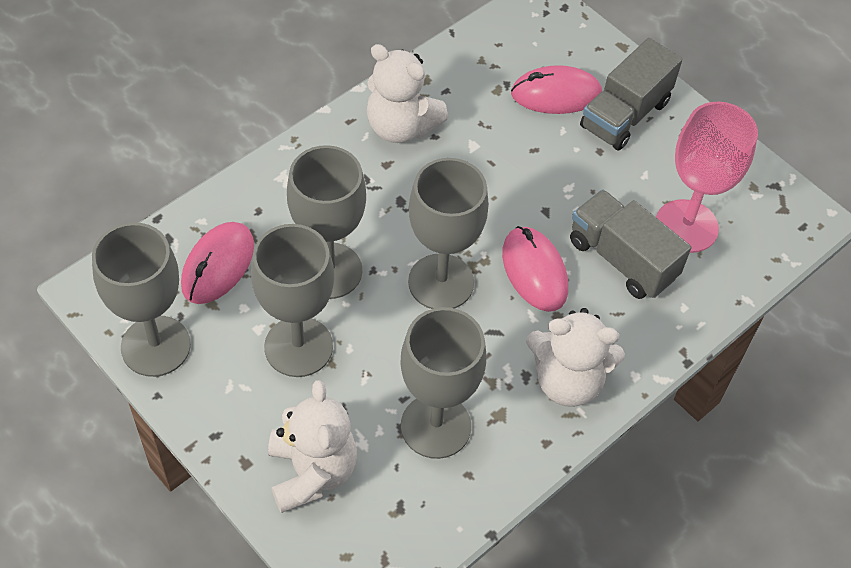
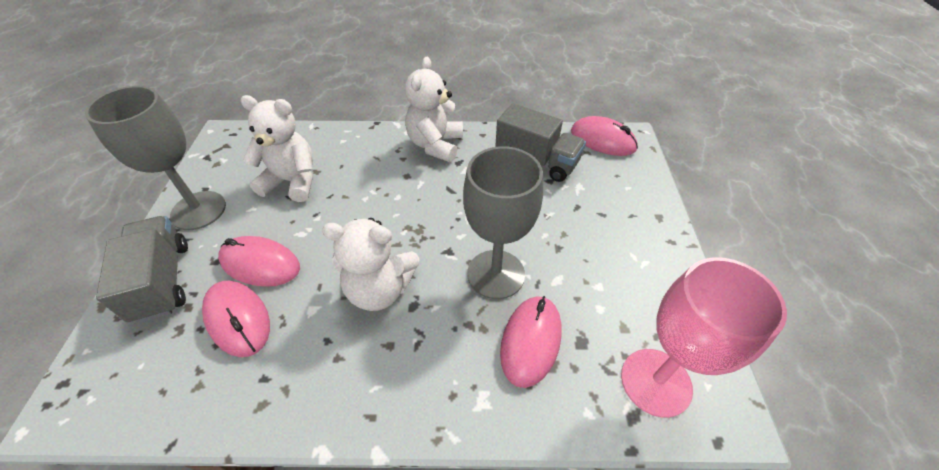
grey goblet: [92,222,191,377] [251,224,334,377] [287,145,366,299] [400,307,486,459] [408,158,489,309] = 5 -> [85,86,226,230] [463,146,543,299] = 2
pink mouse: [181,222,254,304] [502,226,568,312] [511,65,602,114] = 3 -> [202,281,270,357] [218,236,300,287] [500,296,562,388] [571,116,638,156] = 4

